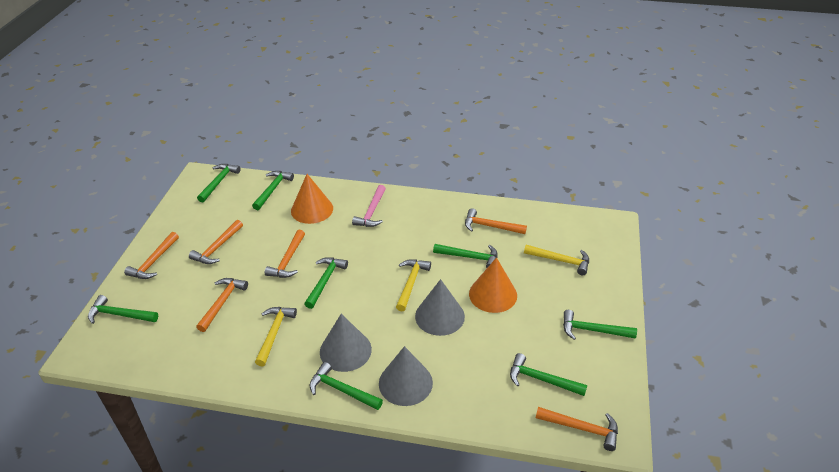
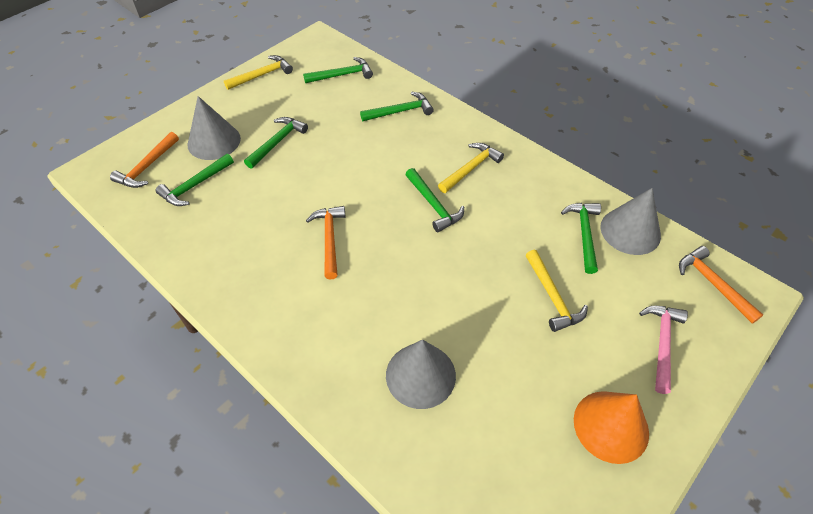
green hammer: [88,295,158,324] [197,164,241,202] [252,171,294,210] [304,257,348,309] [310,362,383,410] [433,244,497,268] [510,353,587,396] [563,310,637,340] = 8 -> [156,154,234,206] [244,117,308,168] [303,57,373,83] [360,92,434,121] [405,168,464,232] [561,203,601,274] = 6
orange cone: [291,174,333,224] [469,257,517,313] = 2 -> [574,391,649,464] = 1
orange hammer: [124,232,179,279] [189,220,243,264] [196,278,248,332] [265,230,305,278] [465,208,527,234] [536,407,618,451] = 6 -> [110,132,179,188] [306,206,345,279] [679,246,763,323] = 3

